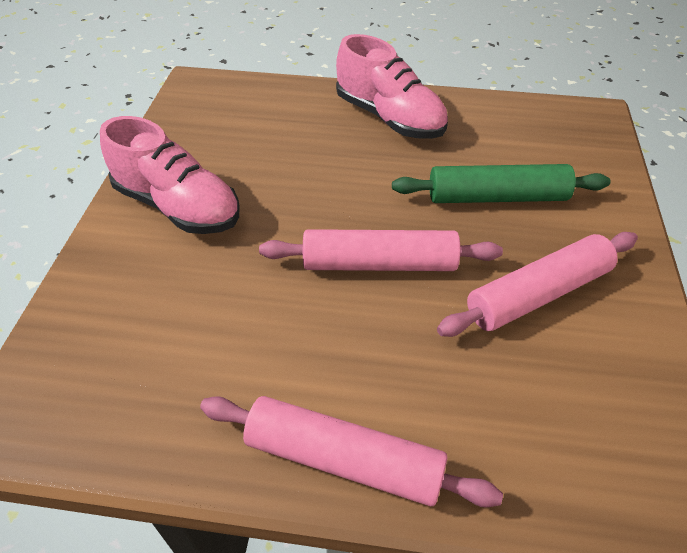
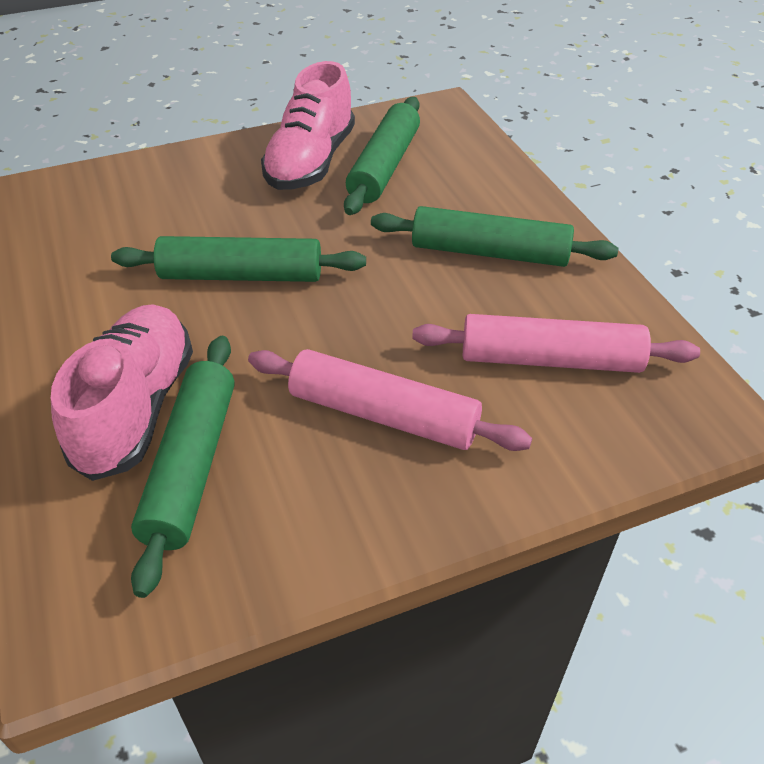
green rolling pin: [392,164,610,203] = 1 -> [111,236,366,282] [131,336,235,598] [344,97,420,215] [371,206,618,267] = 4
pink rolling pin: [200,396,503,508] [259,229,503,271] [437,232,638,337] = 3 -> [248,349,532,451] [412,314,700,373] = 2

